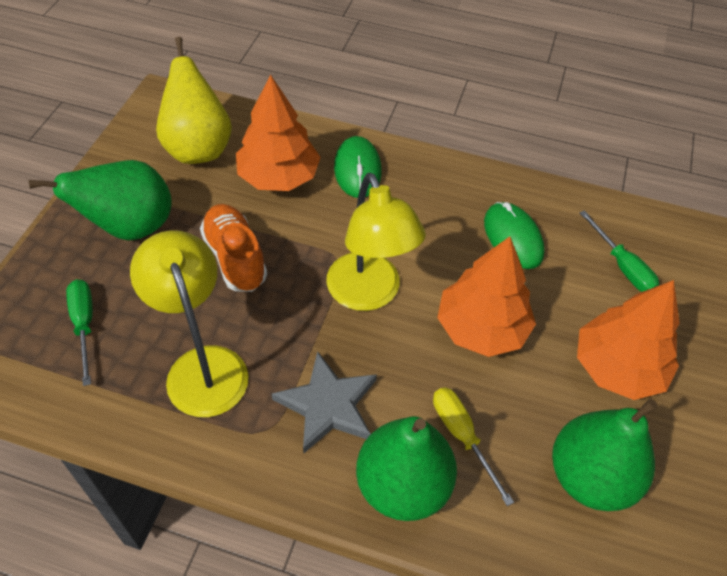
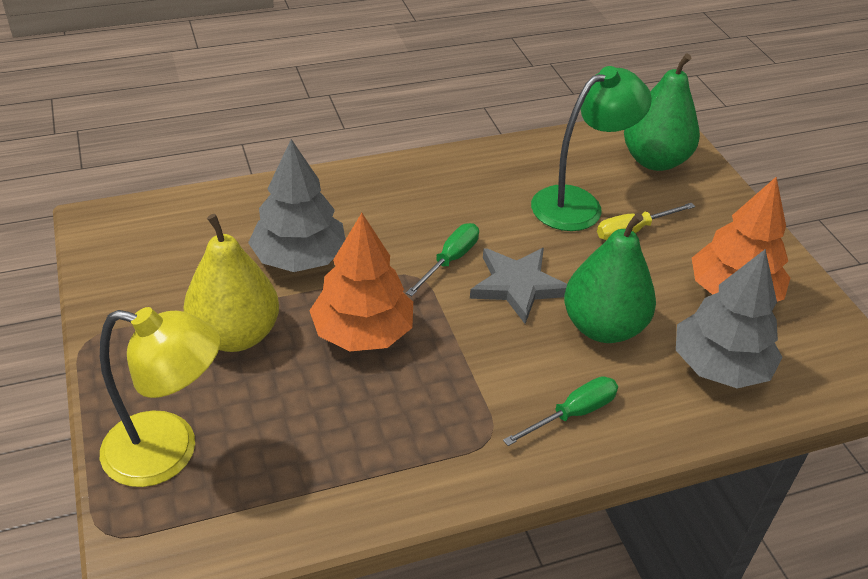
green lamp: none = 0 -> [531,66,652,231] = 1
green mouse: [334,136,382,198] [484,202,545,269] = 2 -> none = 0
green pear: [29,160,172,241] [356,416,457,521] [552,399,658,511] = 3 -> [564,213,656,343] [624,54,700,171] = 2
grey tree: none = 0 -> [248,139,345,272] [676,249,782,388] = 2
orange shoe: [200,204,267,291] = 1 -> none = 0
orange tree: [236,75,321,191] [437,236,536,357] [577,280,680,400] = 3 -> [309,213,413,351] [692,177,790,302] = 2
yellow lamp: [130,230,248,417] [326,173,426,311] = 2 -> [100,307,221,487] = 1

